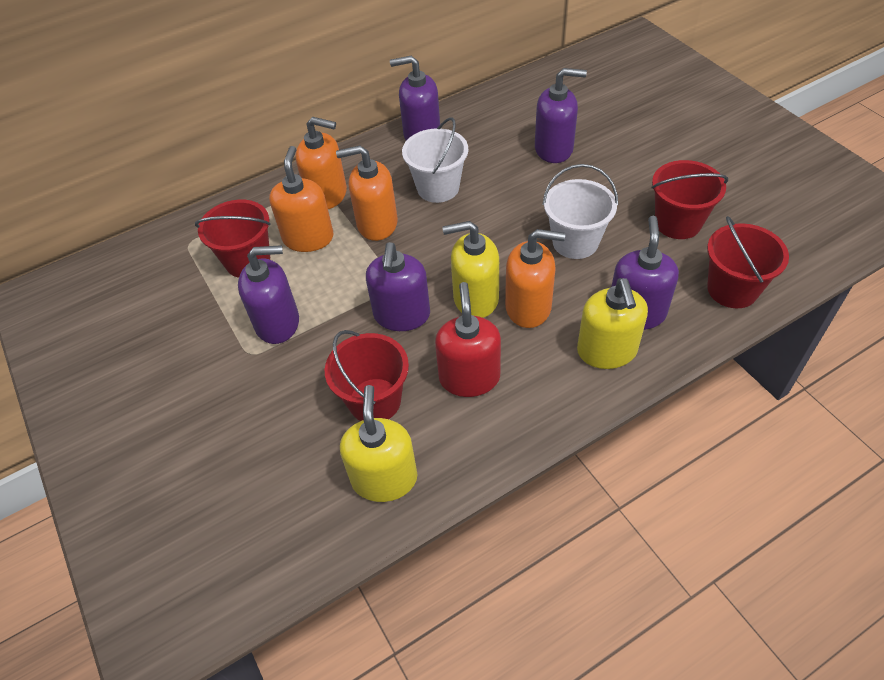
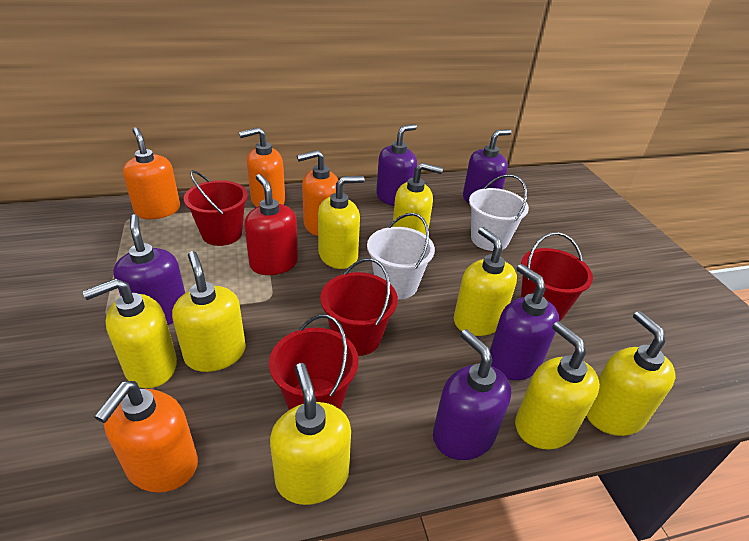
yellow soap dispenser: [340,385,417,502] [442,221,499,318] [577,278,648,369] = 3 -> [83,278,177,388] [172,251,246,372] [270,363,351,505] [318,176,364,269] [392,163,443,235] [454,227,517,336] [515,321,600,450] [586,311,676,436] = 8

